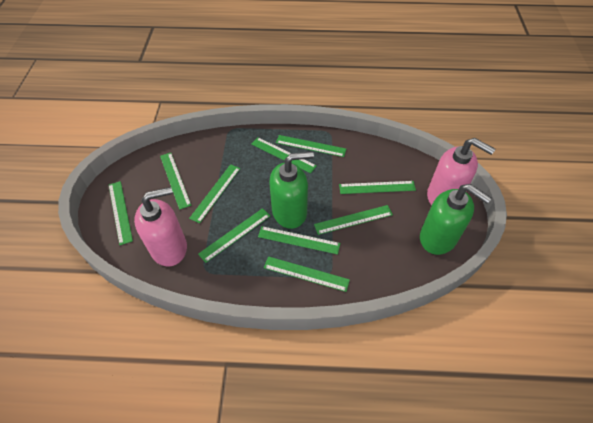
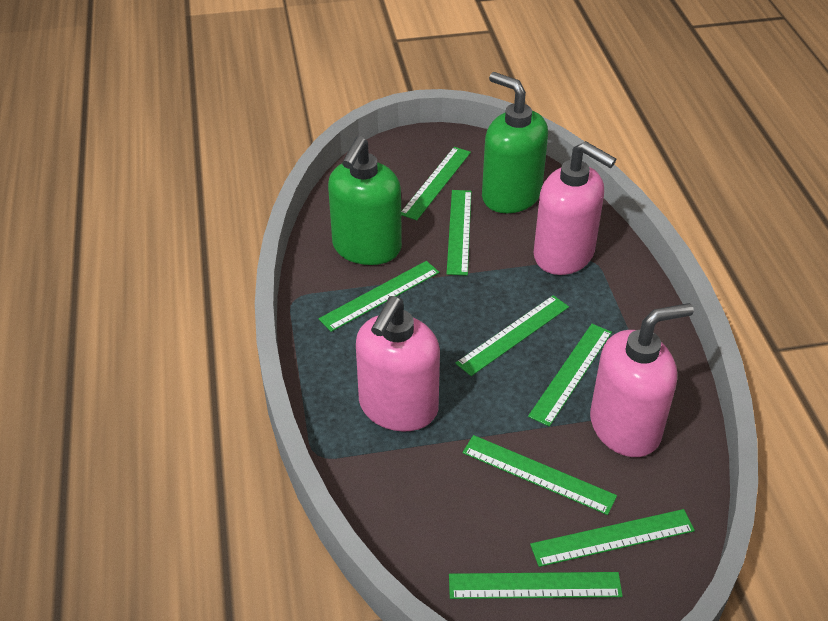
green ruler: [109,181,133,245] [160,153,191,210] [189,164,240,223] [198,208,270,263] [251,137,317,173] [258,226,340,255] [264,256,350,292] [276,135,346,157] [314,205,393,235] [339,181,416,194] = 10 -> [319,261,439,332] [401,147,471,220] [447,190,472,276] [449,572,623,599] [455,295,569,376] [462,435,617,515] [528,324,612,427] [530,509,695,567] = 8
pink soap dispenser: [134,187,187,266] [427,138,495,205] = 2 -> [356,296,440,432] [533,141,616,275] [590,303,694,457] = 3

